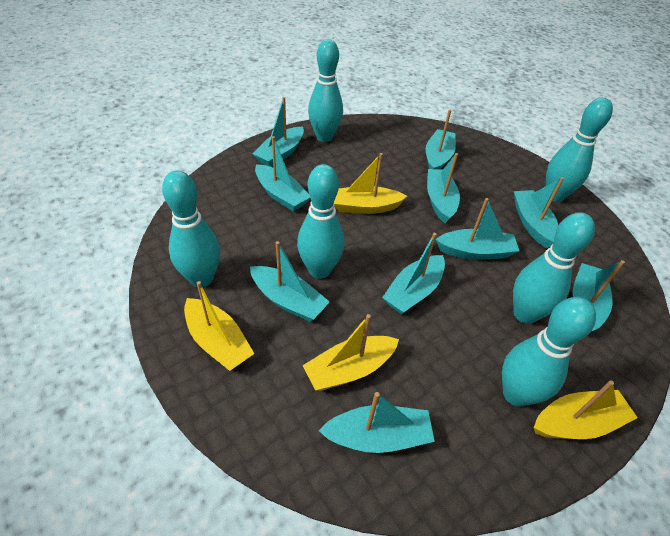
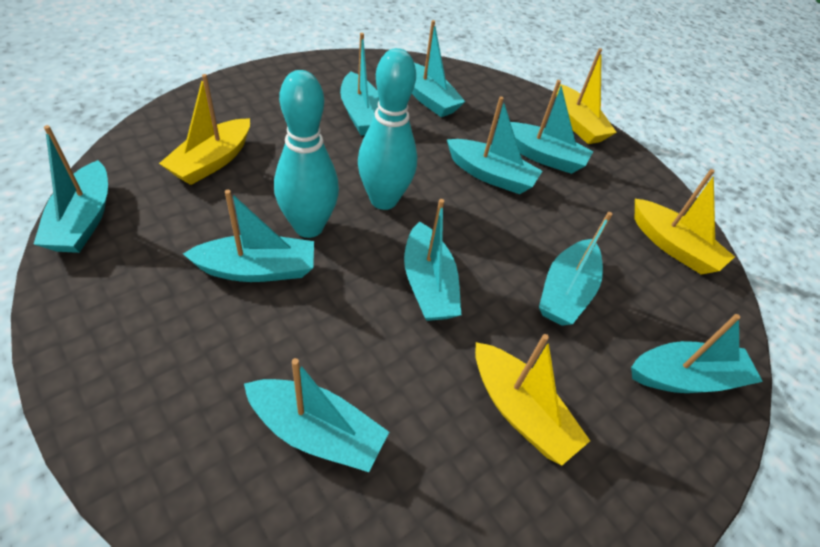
turquoise bowling pin: [162,171,220,287] [297,164,344,279] [308,39,343,142] [502,297,596,407] [513,212,595,324] [546,98,613,202] = 6 -> [274,70,339,238] [358,48,417,210] = 2

